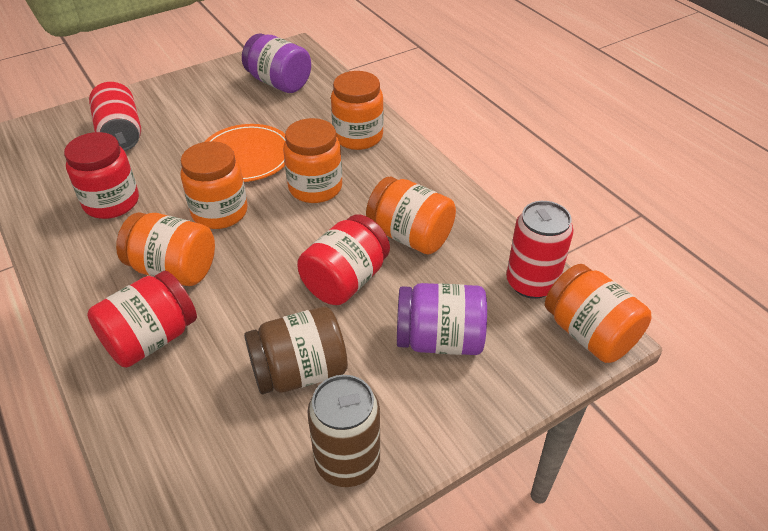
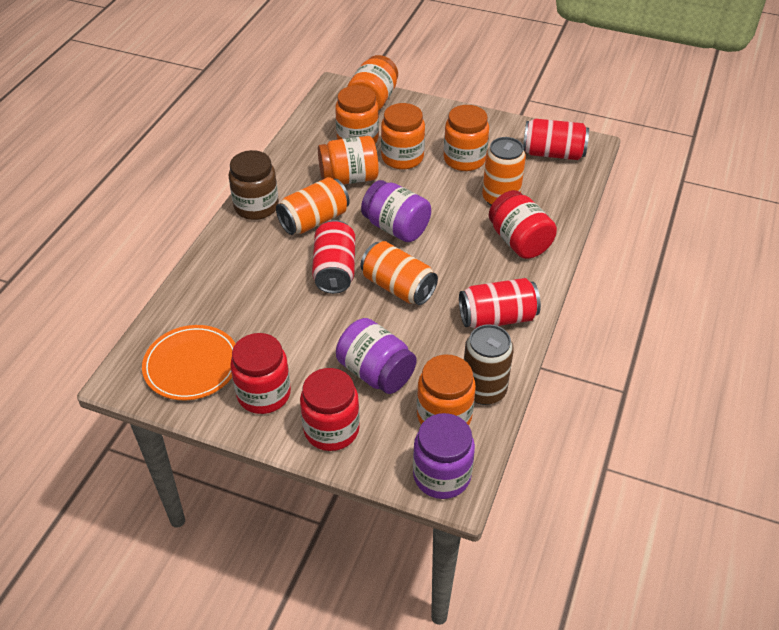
orange can: none = 0 -> [276,177,350,235] [360,241,438,305] [482,137,526,206] = 3
purple jar: [242,33,311,93] [397,283,487,355] = 2 -> [336,318,417,394] [361,180,431,242] [413,413,475,499] = 3
red can: [89,82,141,151] [506,201,574,299] = 2 -> [312,220,355,294] [459,278,541,328] [523,119,589,160] = 3

